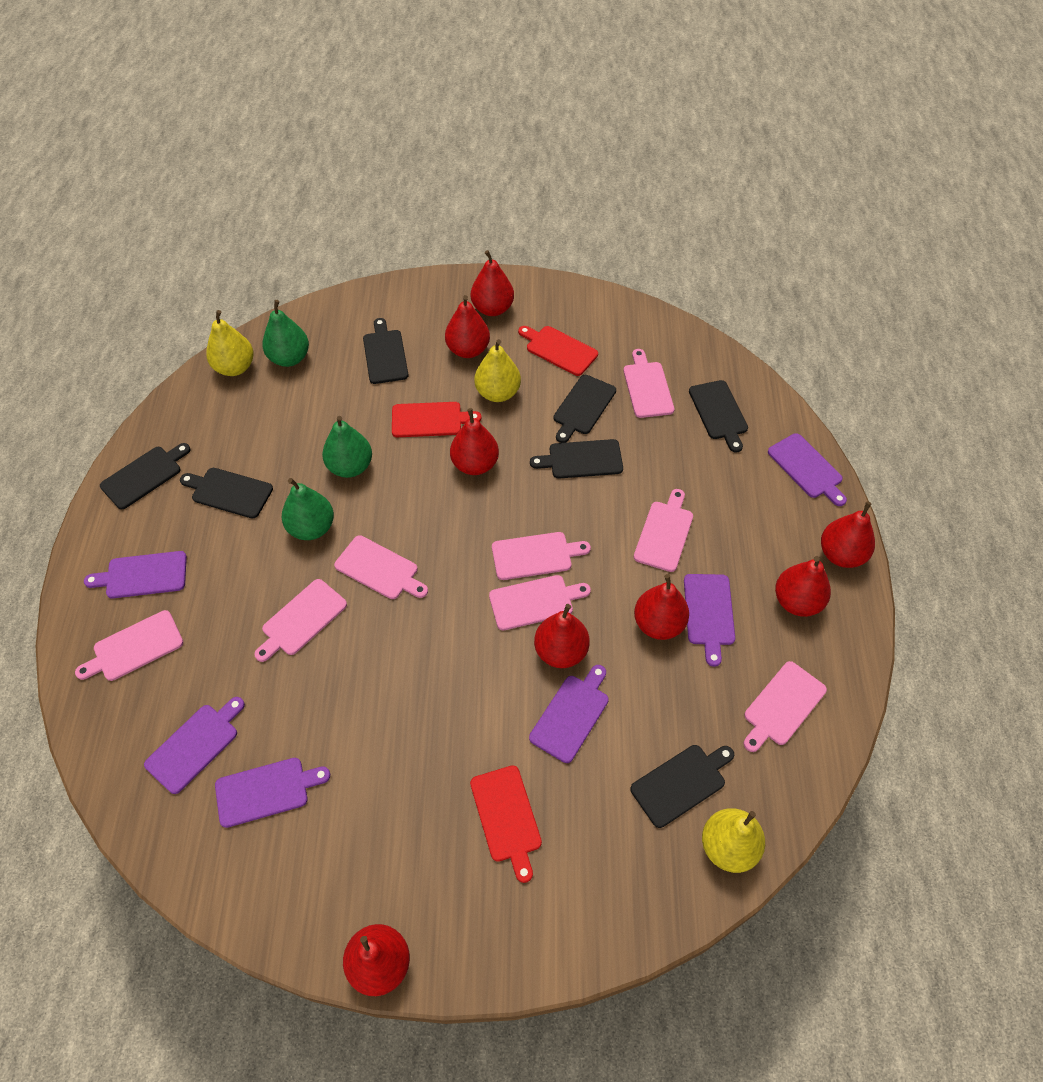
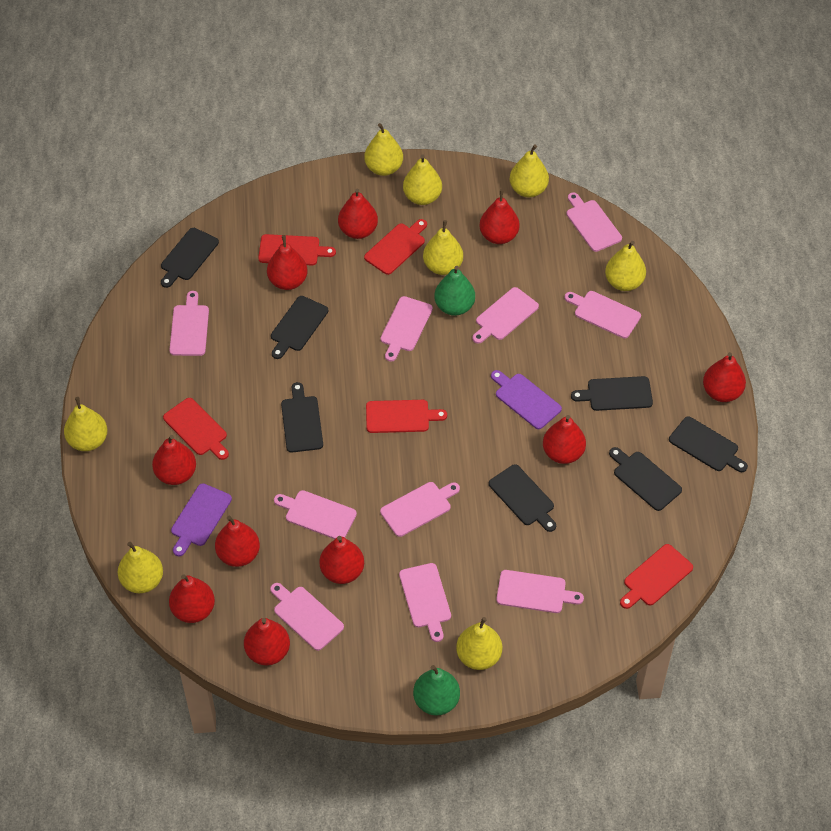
green pear: [262,300,309,367] [282,478,334,540] [322,416,372,478] = 3 -> [413,665,460,716] [434,266,475,316] = 2
pink cutting board: [75,610,183,681] [254,579,347,662] [334,535,428,599] [489,575,591,630] [492,532,591,580] [623,349,674,418] [634,489,693,572] [744,661,827,752] = 8 -> [169,291,209,356] [270,583,344,651] [274,490,357,539] [380,296,433,362] [380,482,460,537] [399,563,451,642] [472,287,539,344] [496,570,584,613] [564,291,641,338] [566,192,622,252] = 10
purple cutting board: [84,551,187,598] [144,697,245,794] [215,758,330,828] [529,665,609,763] [684,574,735,667] [768,433,847,506] = 6 -> [171,483,232,556] [491,370,562,429] = 2
red cutting board: [392,402,481,437] [470,765,542,883] [518,326,598,376] = 3 -> [163,398,229,460] [258,234,336,266] [364,219,427,275] [366,400,447,433] [620,544,693,609] = 5
red pear: [343,924,410,996] [445,295,490,358] [450,408,499,475] [471,250,514,316] [534,604,590,668] [634,574,689,640] [775,556,831,617] [821,501,875,568] = 8 -> [152,435,196,485] [169,574,215,623] [215,516,260,567] [244,618,290,665] [267,235,308,290] [319,536,364,584] [338,189,378,239] [479,189,519,244] [543,415,586,464] [703,352,746,402] = 10
yellow pear: [206,310,254,376] [474,339,521,402] [702,808,765,873] = 3 -> [64,397,108,451] [118,542,163,593] [364,123,403,176] [403,155,442,205] [423,220,463,275] [456,617,502,670] [510,144,549,197] [605,241,646,291] = 8

